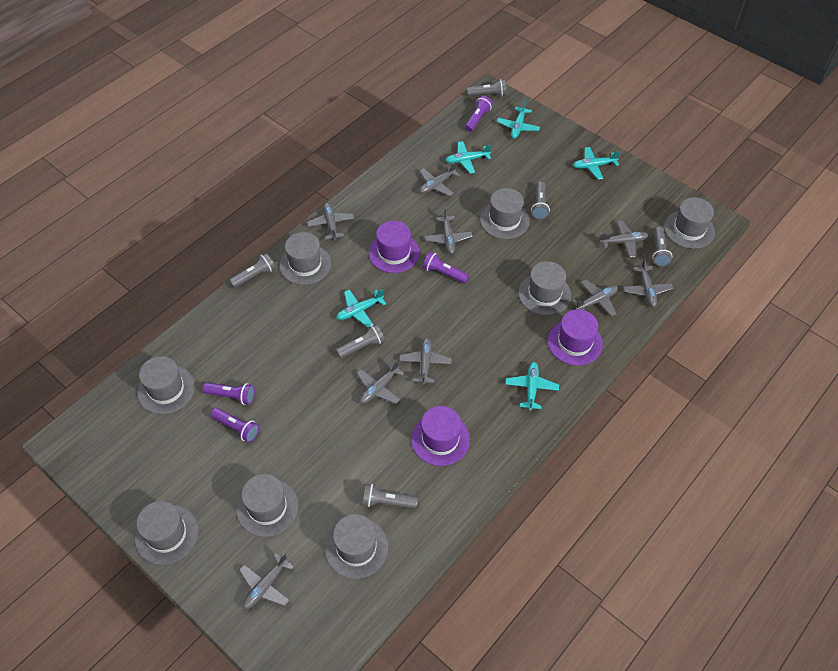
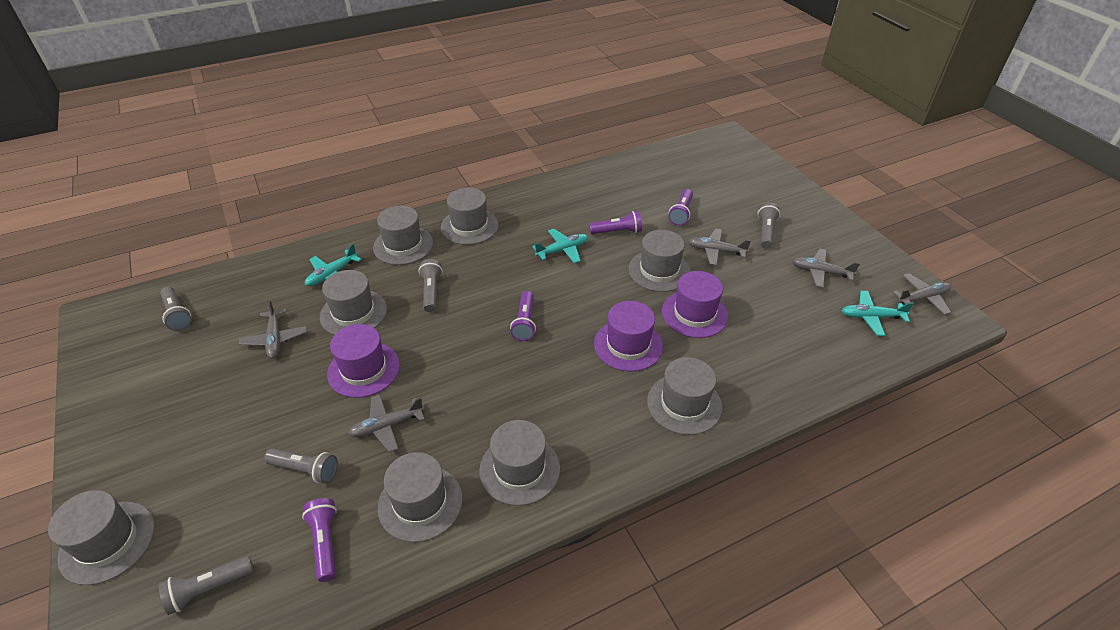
grey flashlight: [229,253,275,288] [336,324,385,358] [363,484,418,509] [467,79,506,97] [531,181,550,220] [652,226,672,267] = 6 -> [159,556,254,615] [160,287,191,331] [264,448,338,484] [418,259,443,312] [758,203,780,248] = 5
grey plane: [239,553,294,609] [307,203,354,240] [357,360,405,404] [399,338,452,385] [419,162,460,196] [425,209,473,254] [572,279,618,317] [599,220,649,258] [623,259,673,307] = 9 -> [239,300,307,358] [348,394,425,452] [688,228,751,265] [792,249,860,288] [893,273,951,315] = 5
turquoise plane: [336,289,386,328] [445,141,491,174] [497,100,540,139] [505,362,559,411] [573,147,620,180] = 5 -> [305,243,362,286] [532,229,588,263] [842,291,914,336] = 3

